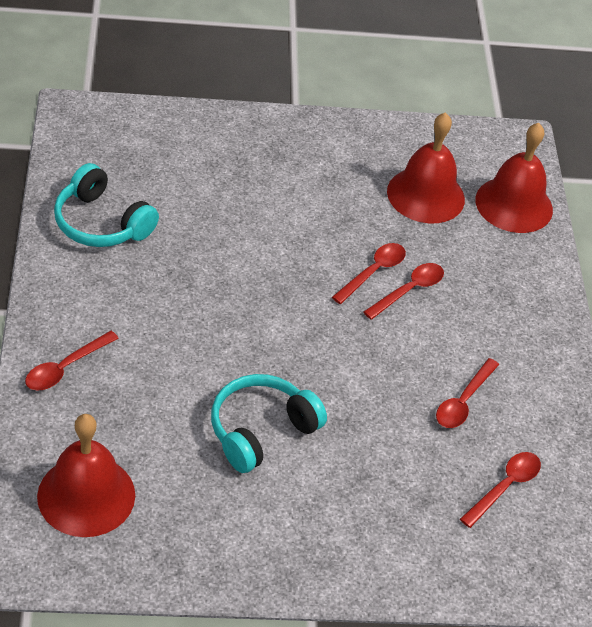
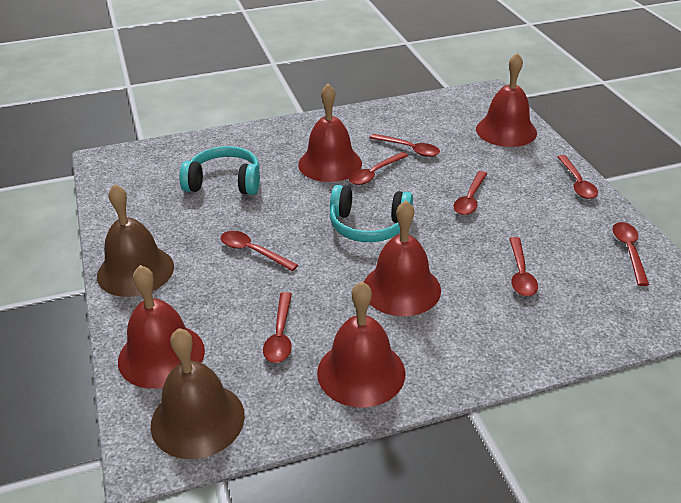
brown bell: none = 0 -> [97,184,174,297] [151,328,245,459] = 2
red bell: [37,414,135,537] [387,112,465,223] [475,123,553,233] = 3 -> [118,265,205,389] [298,84,362,182] [317,281,405,408] [364,201,441,316] [476,53,537,147] = 5
red spoon: [25,331,119,390] [332,243,406,304] [363,263,444,320] [436,358,499,428] [460,452,541,528] = 5 -> [220,231,298,271] [263,292,292,363] [349,152,408,185] [370,134,440,157] [454,171,487,215] [509,237,538,296] [558,155,598,199] [612,222,649,286] = 8

